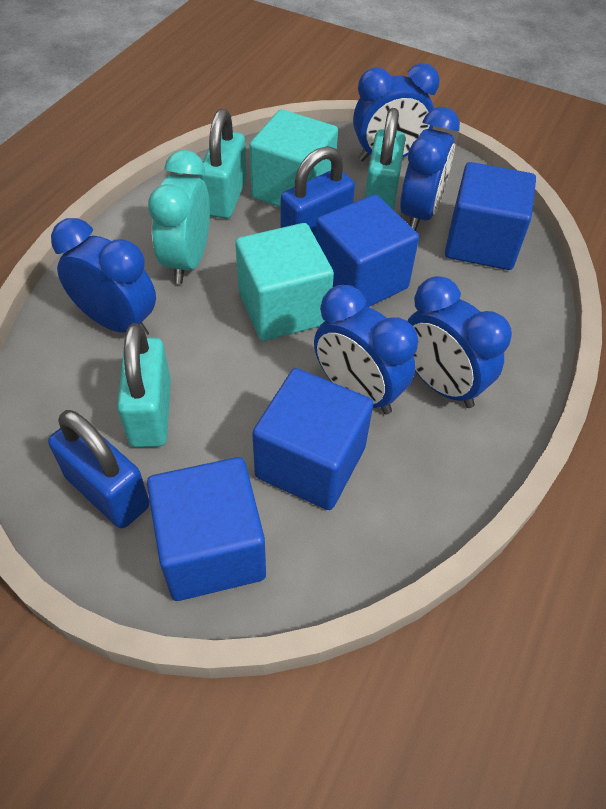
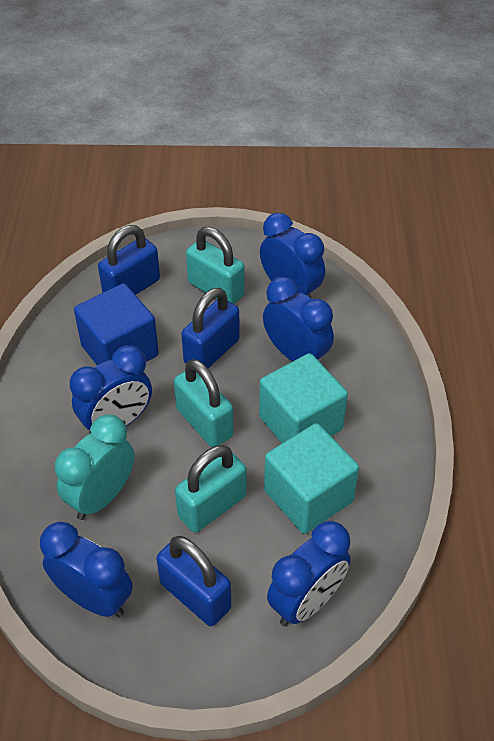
blue cube: [147,457,266,601] [252,368,373,510] [315,194,419,307] [445,162,536,270] = 4 -> [74,283,159,366] = 1
blue padlock: [48,410,150,528] [281,146,355,237] = 2 -> [98,225,160,295] [156,536,231,626] [181,288,240,368] = 3

